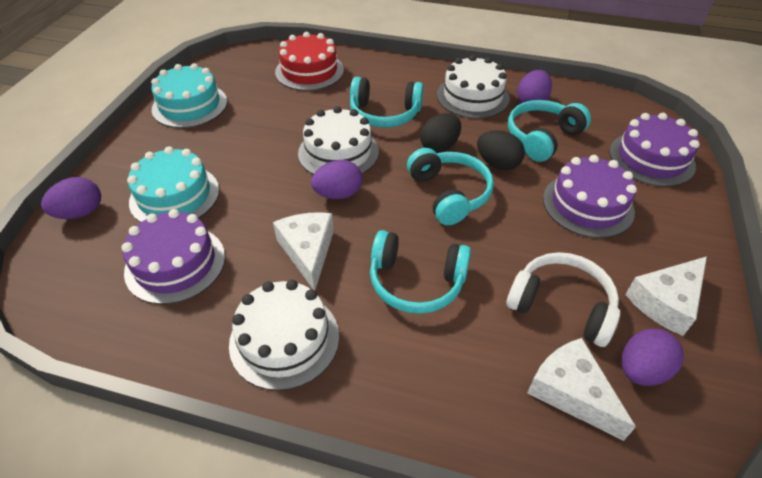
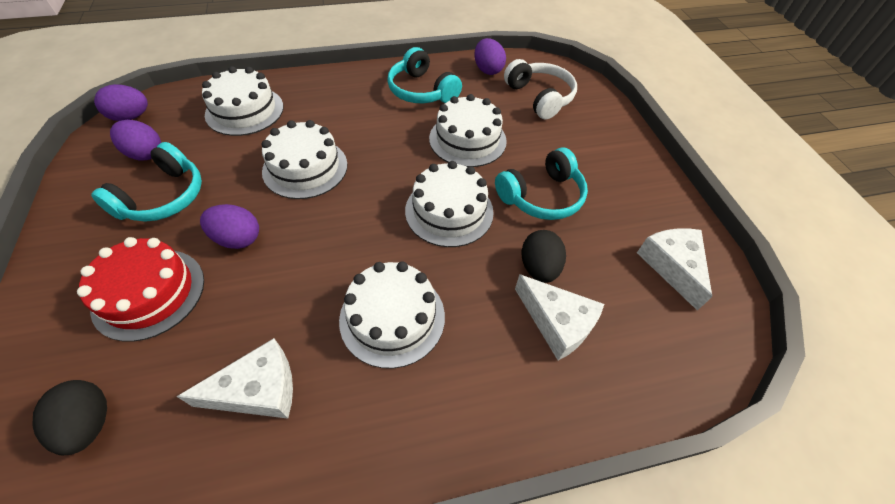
purple cake: [121,209,225,304] [543,155,637,238] [609,113,700,187] = 3 -> none = 0
turquoise cake: [127,146,219,222] [151,63,227,128] = 2 -> none = 0
turquoise headphones: [350,77,423,127] [370,230,471,314] [407,148,494,225] [508,100,591,162] = 4 -> [91,142,202,222] [387,47,462,103] [495,148,588,220] = 3
white cake: [229,280,339,391] [298,106,379,175] [437,55,510,119] = 3 -> [202,66,284,136] [261,120,347,199] [339,261,445,369] [405,161,494,247] [429,94,507,167] = 5

